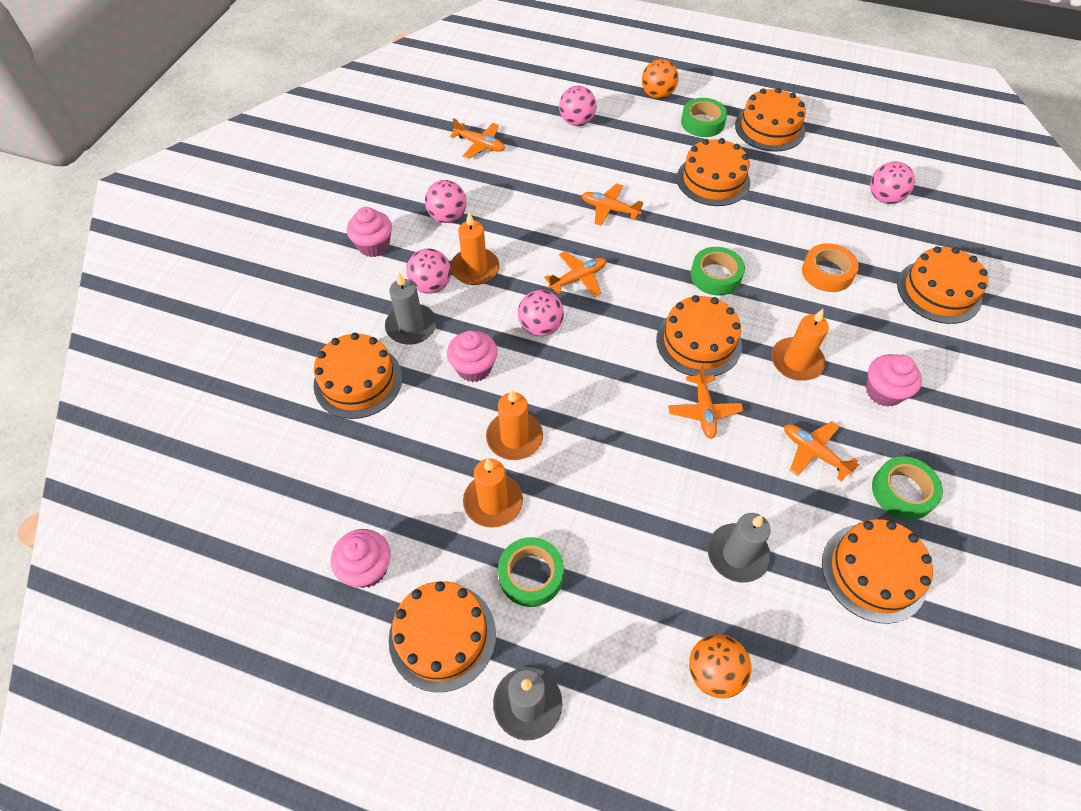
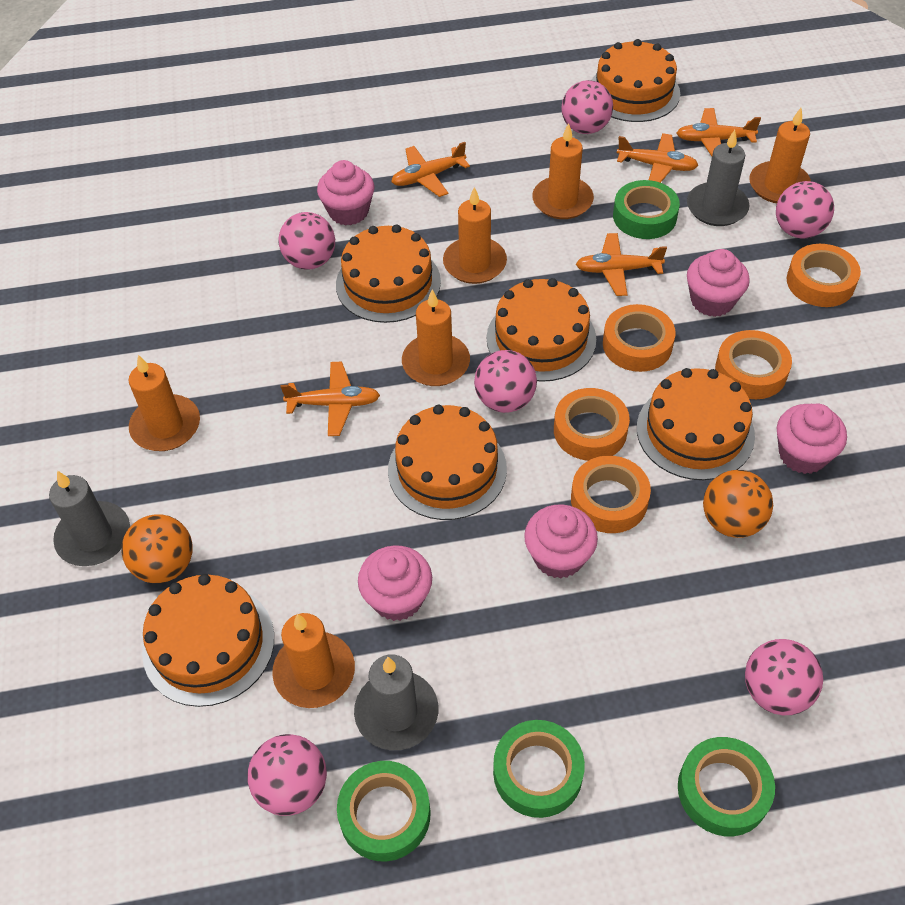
orange cake: [313,333,402,419] [389,581,496,692] [656,295,742,376] [677,138,750,206] [735,88,806,152] [822,519,933,624] [897,246,988,324] = 7 -> [142,574,274,707] [336,224,441,323] [388,405,507,520] [486,278,596,382] [592,39,680,122] [637,368,755,480] = 6
orange candle: [450,212,499,285] [463,458,523,528] [486,390,543,460] [771,309,829,381] = 4 -> [129,355,200,451] [272,613,355,708] [402,289,470,386] [443,187,507,284] [532,123,594,219] [749,108,811,203] = 6
orange tape: [802,243,859,292] = 1 -> [554,388,630,461] [571,455,651,533] [603,304,675,372] [715,330,792,399] [787,244,861,307] = 5
pink ball: [406,248,451,294] [425,180,467,223] [518,290,564,336] [559,86,597,126] [870,161,915,204] = 5 -> [248,734,327,816] [279,212,335,270] [474,350,537,413] [561,80,613,134] [745,639,823,715] [776,181,834,238] = 6
pink cupcake: [331,529,391,588] [347,207,392,257] [447,331,497,382] [866,354,922,407] = 4 -> [317,160,374,226] [358,545,432,621] [524,504,598,579] [687,249,750,317] [777,403,847,474] = 5

